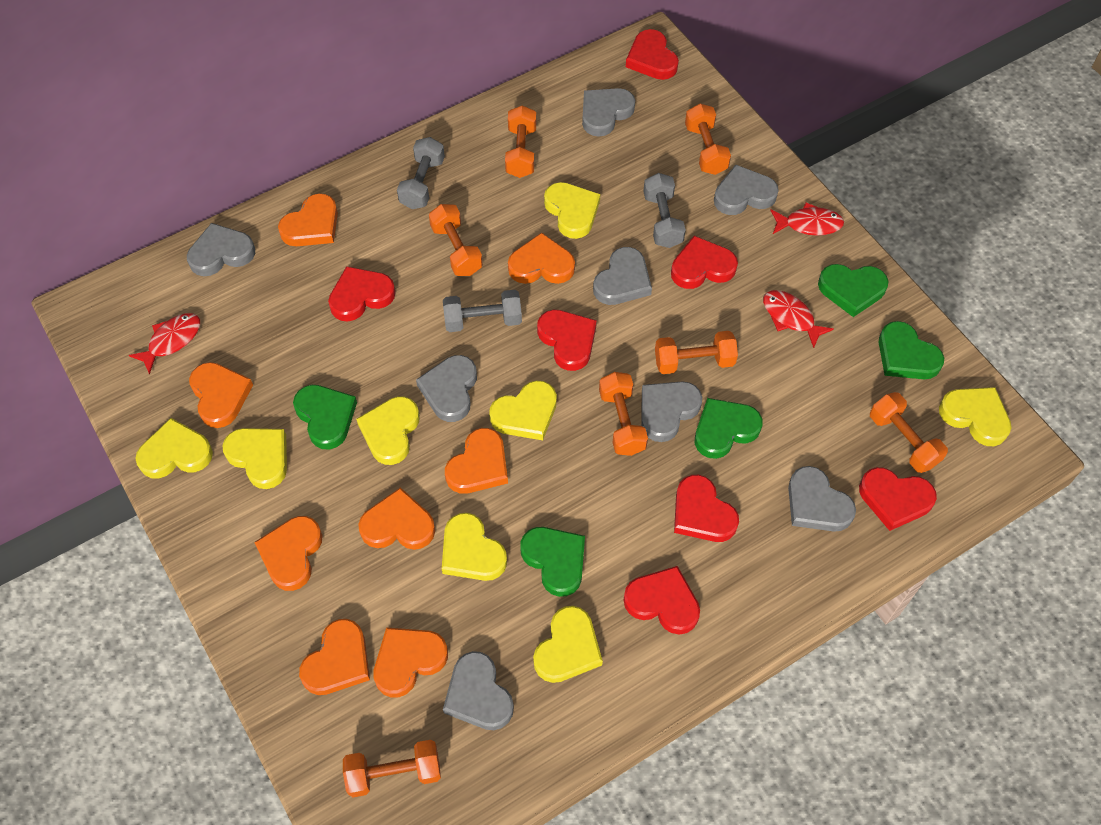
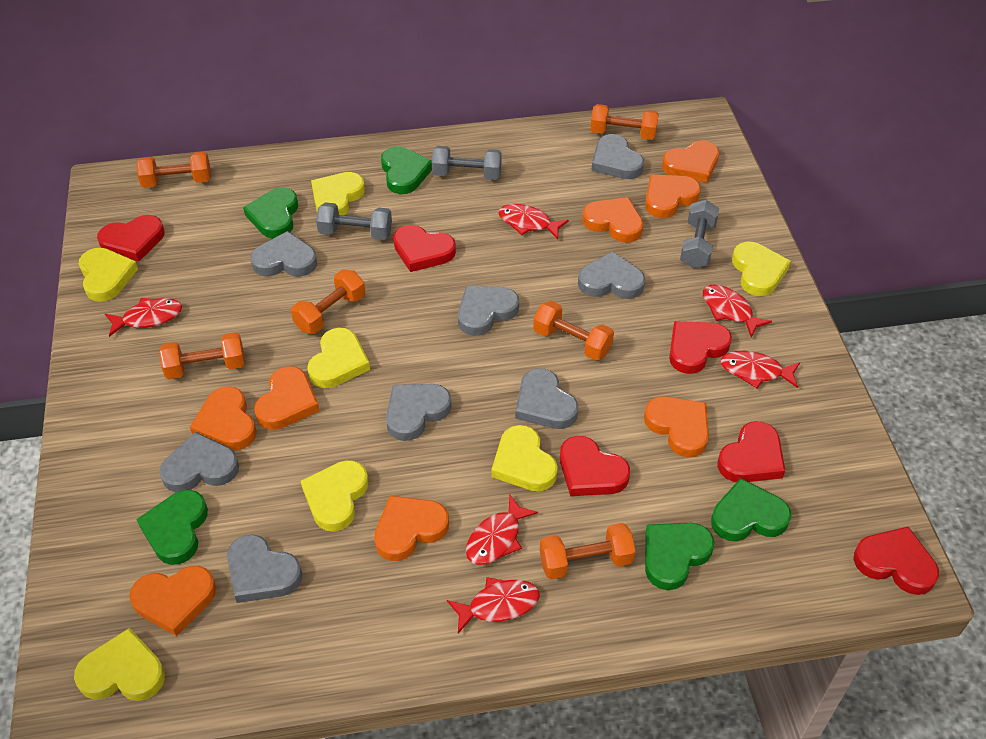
orange dumbbell: [343,740,441,797] [429,204,483,276] [505,105,536,178] [599,372,648,456] [655,331,738,374] [685,104,731,175] [870,392,948,473] = 7 -> [136,152,211,188] [159,332,245,379] [291,269,365,334] [533,301,614,361] [540,523,636,579] [590,104,659,140] = 6
red fish: [128,313,200,375] [763,290,834,348] [770,203,844,236] = 3 -> [105,298,182,337] [447,577,540,633] [466,495,538,565] [498,204,569,239] [703,285,772,337] [721,351,800,388] = 6
red heart: [328,266,396,321] [537,310,597,371] [624,566,700,635] [626,29,679,80] [671,236,738,289] [674,475,739,542] [859,467,937,531] = 7 -> [97,215,164,262] [393,225,456,272] [560,436,630,496] [669,321,732,374] [718,421,785,482] [853,527,939,595] = 6
yellow heart: [135,418,213,479] [222,428,287,489] [356,396,420,465] [442,513,507,581] [489,381,557,440] [533,606,603,683] [544,182,600,239] [939,387,1011,446] = 8 -> [74,628,165,701] [79,248,138,302] [301,460,369,532] [307,328,370,388] [311,172,365,216] [491,425,558,491] [732,242,791,296] = 7

